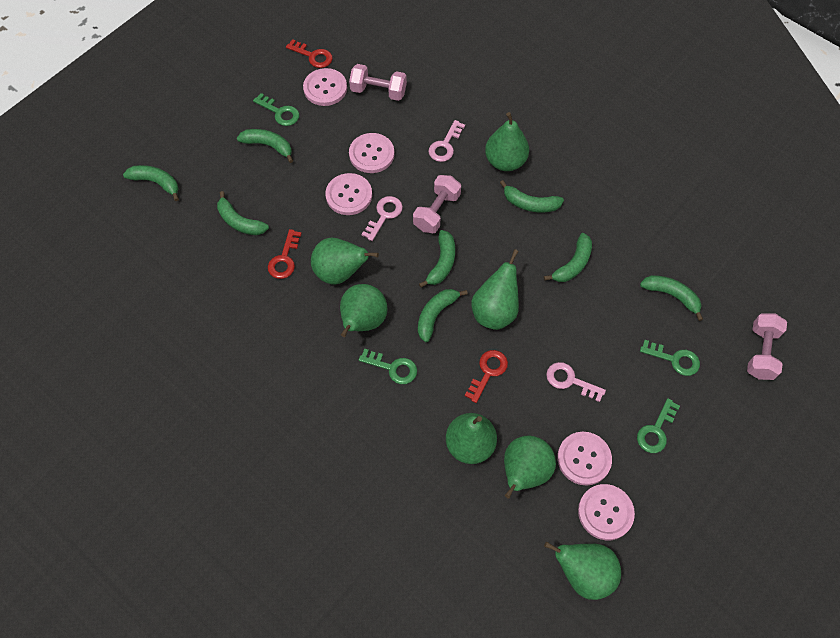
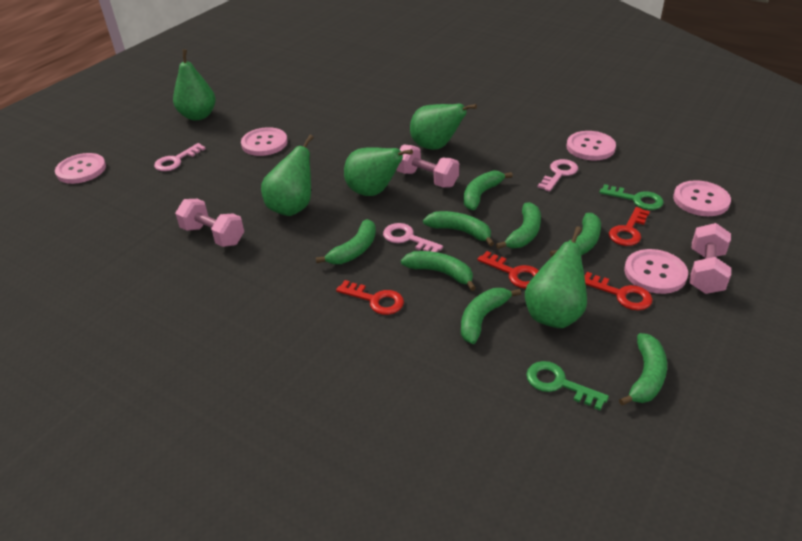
green key: [253,93,299,126] [359,348,417,384] [637,398,680,453] [640,340,700,376] = 4 -> [526,361,609,410] [599,184,664,210] = 2
green pear: [311,238,379,284] [340,284,388,337] [446,413,497,464] [471,249,519,330] [485,112,529,171] [504,436,556,498] [544,542,621,600] = 7 -> [173,49,216,120] [261,135,314,216] [344,148,413,196] [410,104,477,150] [525,226,587,328] = 5
red key: [268,229,302,279] [286,39,333,68] [465,350,508,403] = 3 -> [336,280,404,315] [477,251,539,289] [585,272,653,310] [609,207,650,246] = 4

